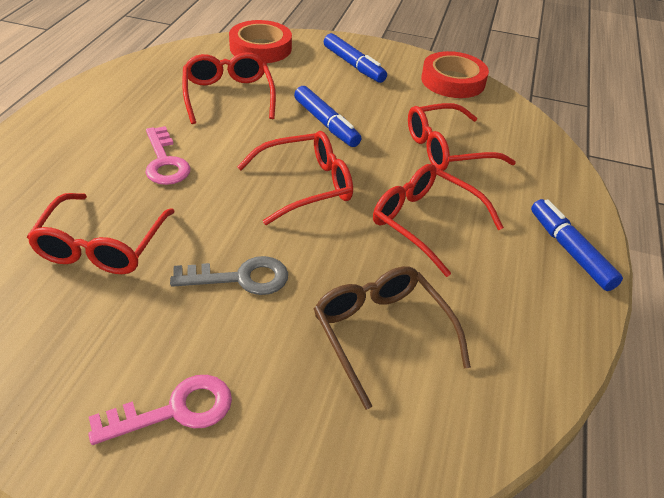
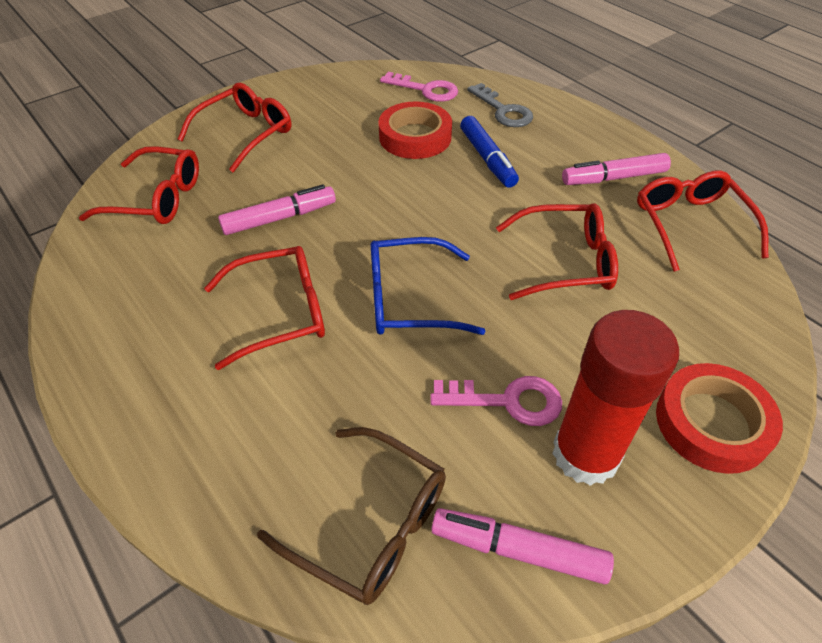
blue glasses: none = 0 -> [371,237,486,335] = 1
blue marker: [294,86,361,147] [324,33,387,83] [531,199,623,291] = 3 -> [460,116,519,188] = 1
pink marker: none = 0 -> [218,185,336,235] [431,508,614,584] [562,153,671,185] = 3
red glue stick: none = 0 -> [552,310,679,486] = 1

